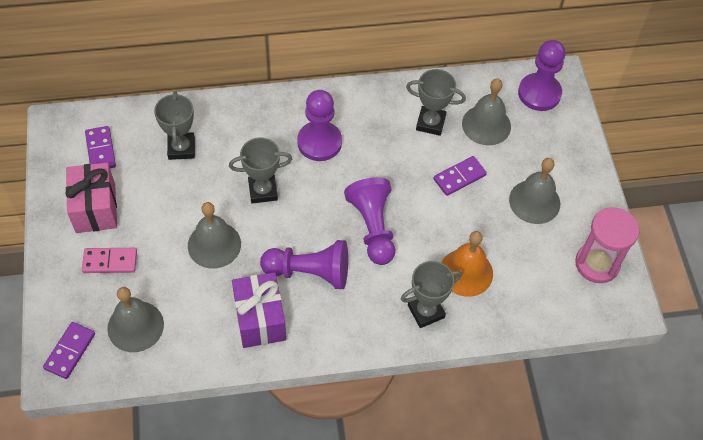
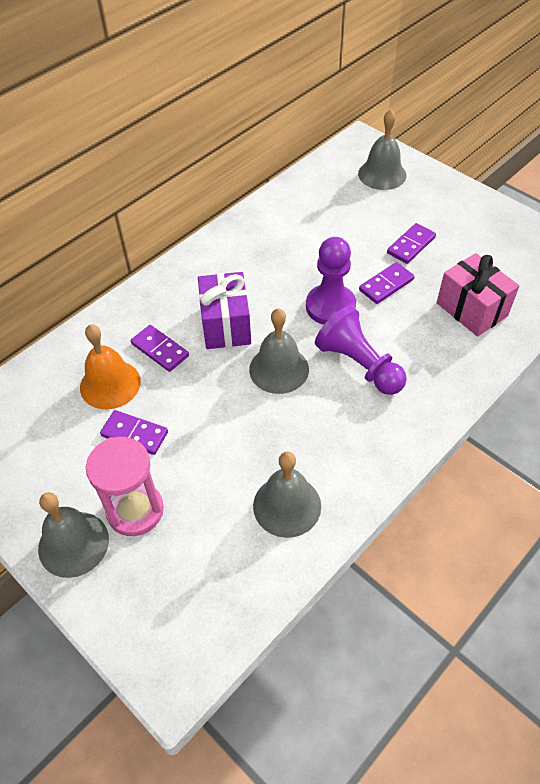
grey trophy: [154,91,195,160] [229,138,292,204] [401,261,462,328] [406,69,466,136] = 4 -> none = 0
pink domino: [82,248,137,273] = 1 -> none = 0
purple domino: [43,322,95,379] [85,126,116,168] [433,156,487,196] = 3 -> [100,410,168,455] [131,325,189,372] [359,262,415,304] [387,223,436,264] = 4
purple pawn: [260,240,348,289] [297,90,342,161] [344,177,395,265] [518,40,565,111] = 4 -> [306,237,356,325] [315,305,407,395] = 2

